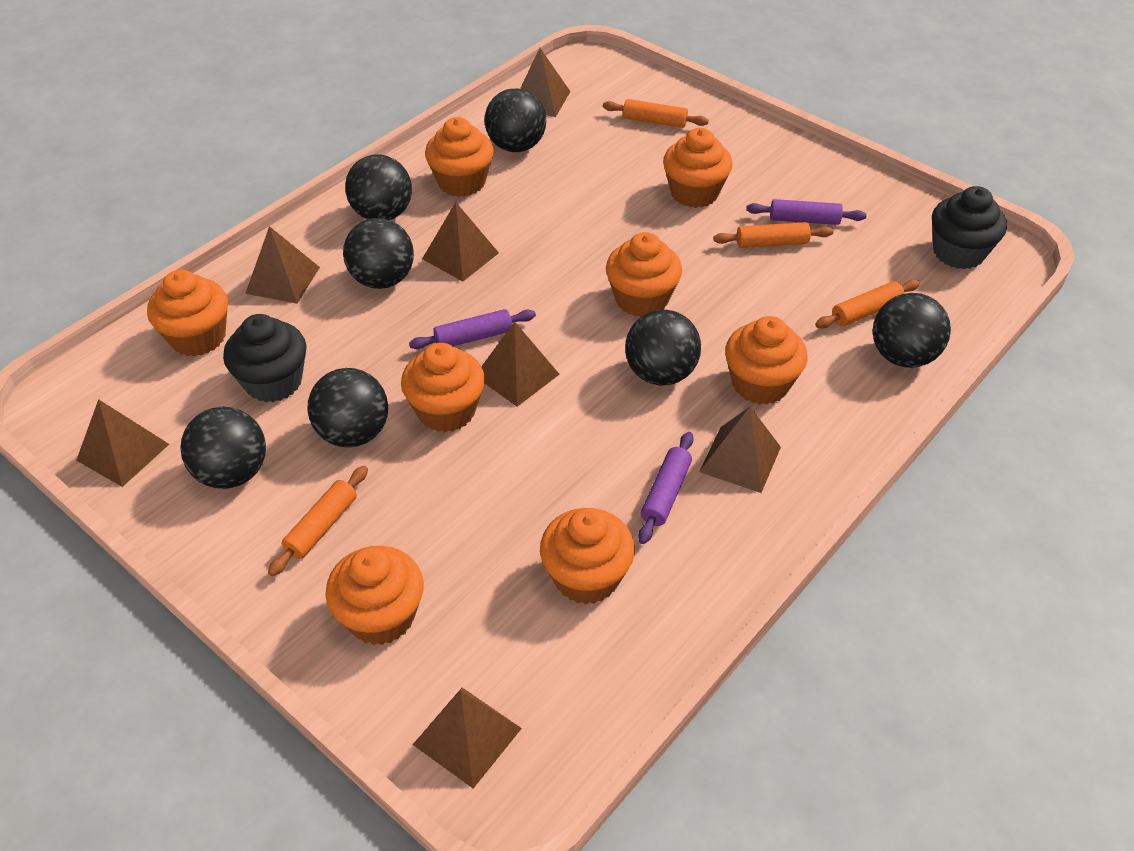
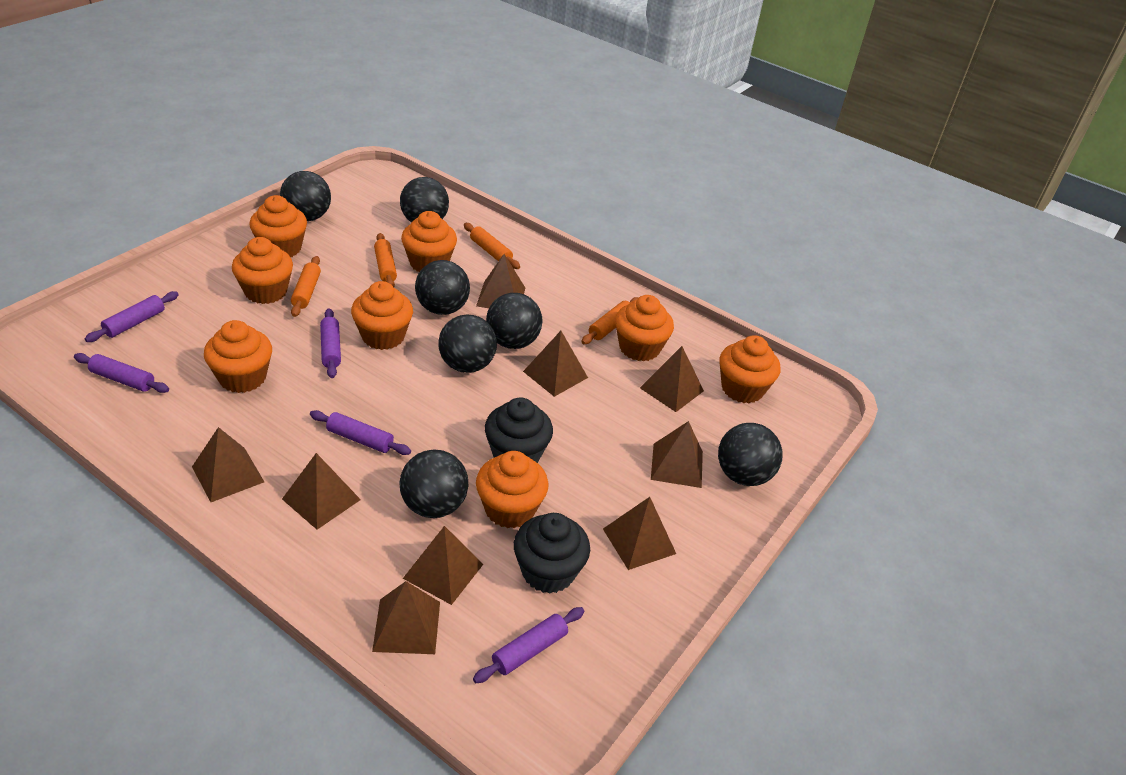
brown pyramid: [76,399,169,487] [245,226,320,304] [413,688,522,789] [422,202,499,282] [481,321,560,407] [520,48,570,117] [699,407,781,493] = 7 -> [192,427,264,502] [282,453,361,529] [372,581,440,654] [403,526,483,605] [476,254,525,308] [523,331,588,397] [603,497,676,570] [640,346,704,412] [651,421,703,488] = 9
purple rolling pin: [409,309,536,349] [638,432,694,544] [746,199,866,225] = 3 -> [74,353,169,393] [85,291,179,342] [310,410,411,455] [320,309,341,378] [473,607,584,683] = 5

